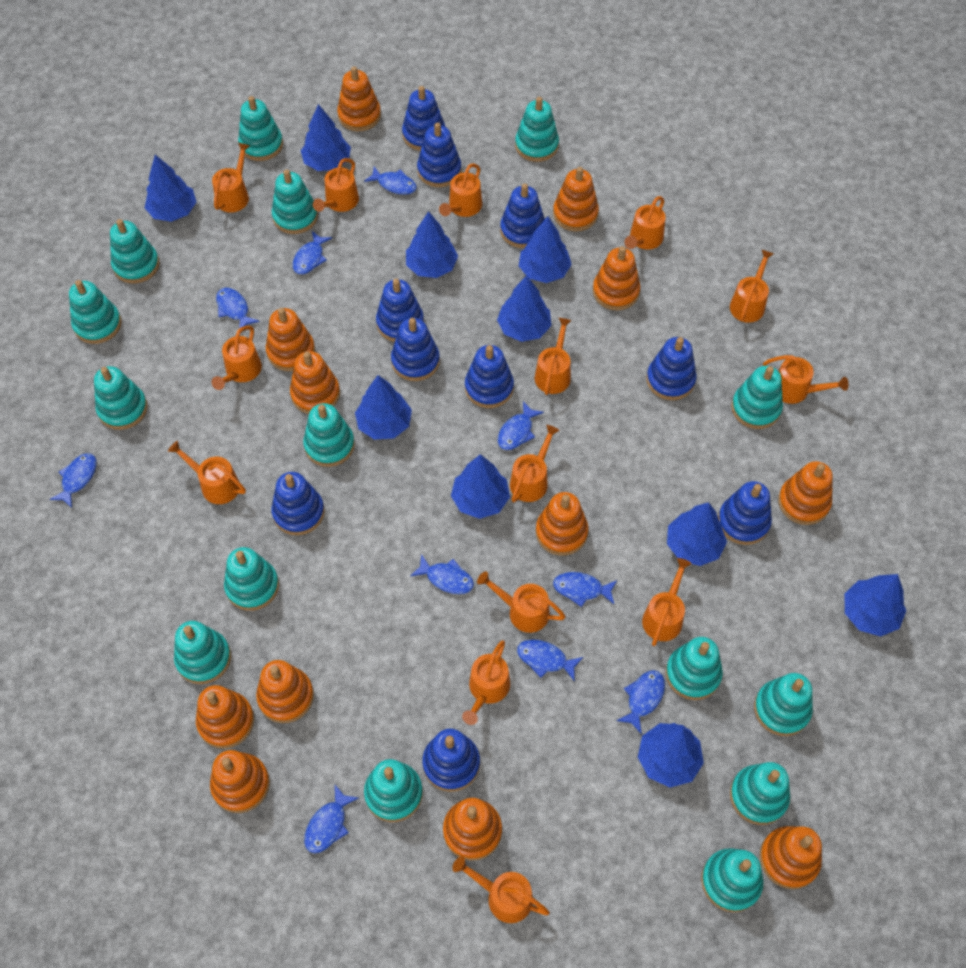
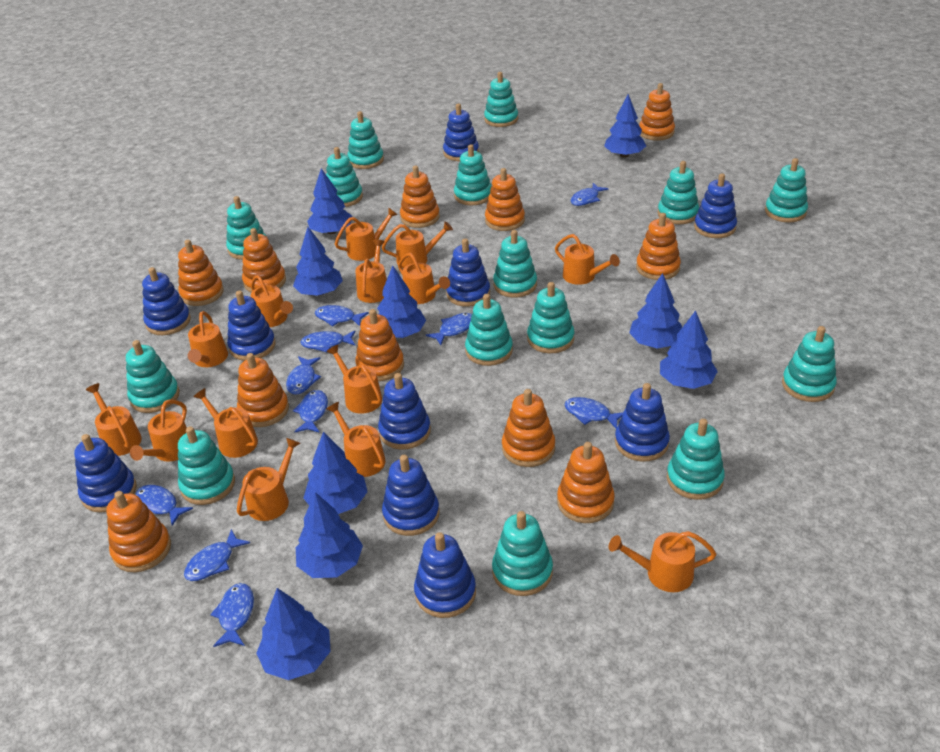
blue tree: [145,155,196,222] [301,104,351,171] [355,375,412,440] [406,211,458,278] [451,454,510,519] [497,275,551,342] [519,216,572,283] [638,723,704,788] [667,502,727,566] [845,574,906,636] = 10 -> [256,588,331,680] [293,227,343,296] [296,492,363,578] [303,432,368,514] [307,168,352,234] [377,265,426,338] [604,94,646,158] [629,273,682,348] [660,311,718,389] = 9
orange stacking toy: [196,685,254,749] [210,750,270,813] [256,660,314,723] [266,308,315,371] [290,351,340,414] [337,66,381,131] [443,798,502,861] [536,492,588,556] [553,167,599,231] [593,246,640,310] [760,826,822,889] [778,461,833,525] = 12 -> [106,491,171,572] [178,240,224,306] [237,353,289,427] [242,228,286,293] [355,309,404,381] [400,165,440,228] [485,168,525,231] [502,389,555,467] [557,442,615,523] [636,213,681,280] [639,83,675,141] = 11

